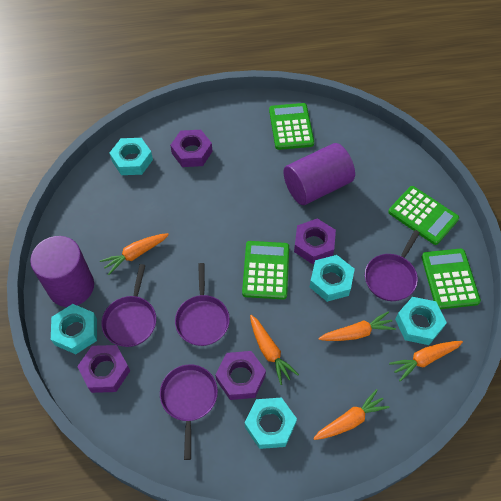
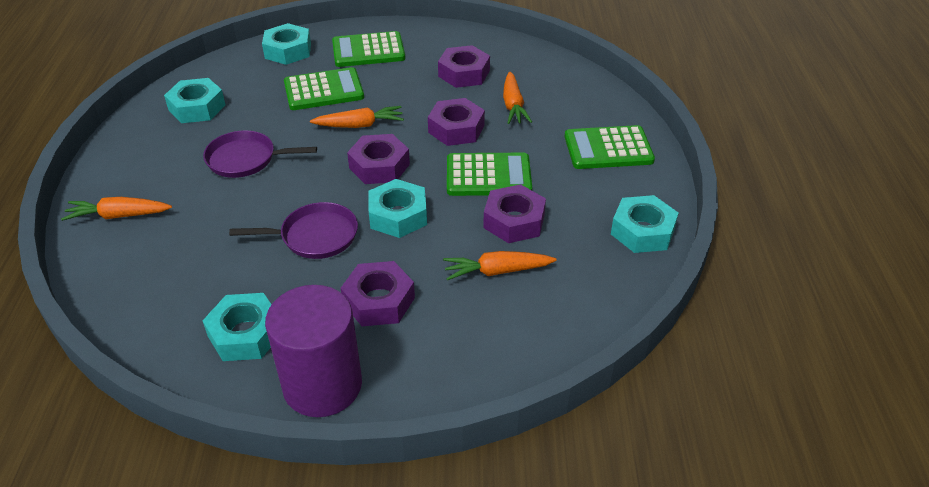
orange carrot: [100,233,169,275] [250,315,299,385] [313,389,389,440] [319,312,396,341] [389,341,463,382] = 5 -> [61,197,172,221] [310,106,404,128] [443,251,557,280] [503,72,532,124] = 4
purple cylinder: [30,236,94,307] [283,143,355,205] = 2 -> [265,285,362,417] = 1
purple nut: [77,345,130,393] [170,130,213,167] [215,351,266,400] [294,218,336,264] = 4 -> [340,261,415,326] [347,134,410,184] [428,98,485,146] [438,45,490,88] [483,184,546,243] = 5
purple pan: [101,264,156,347] [160,364,218,460] [175,263,230,346] [365,230,420,301] = 4 -> [203,130,317,178] [229,202,358,259] = 2

